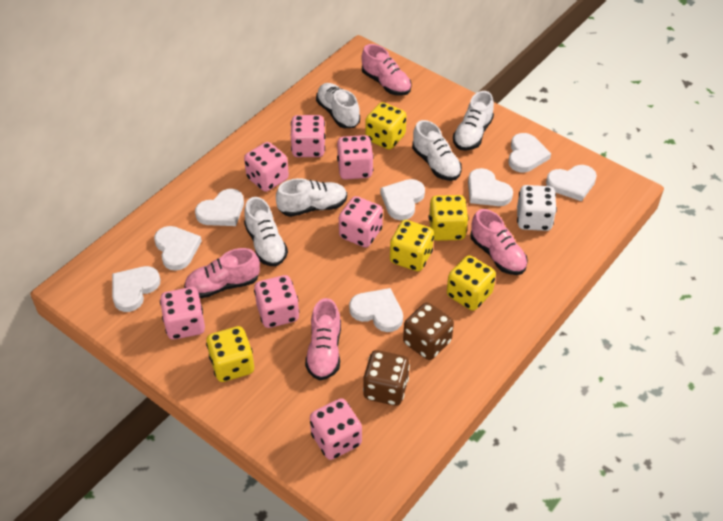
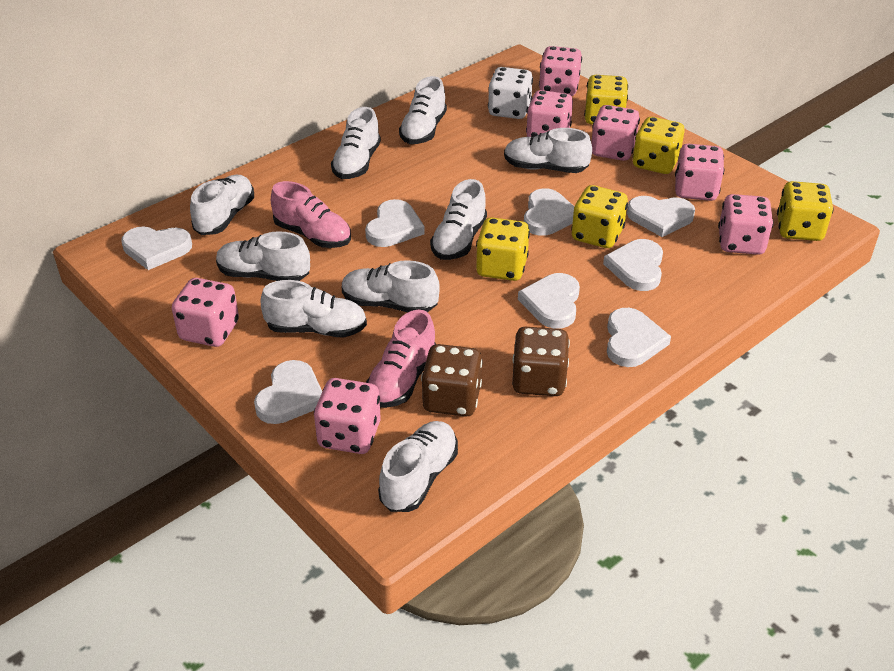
pink shoe: [184,248,260,298] [305,298,341,380] [362,44,412,96] [471,209,528,275] = 4 -> [271,181,351,248] [366,310,436,408] = 2
white shoe: [244,197,288,266] [276,178,347,217] [316,83,360,128] [412,120,462,181] [453,91,494,151] = 5 -> [190,175,254,235] [216,231,310,281] [260,280,367,338] [331,107,381,179] [342,260,440,312] [378,421,458,512] [399,76,447,144] [430,179,487,260] [504,128,592,173] = 9

